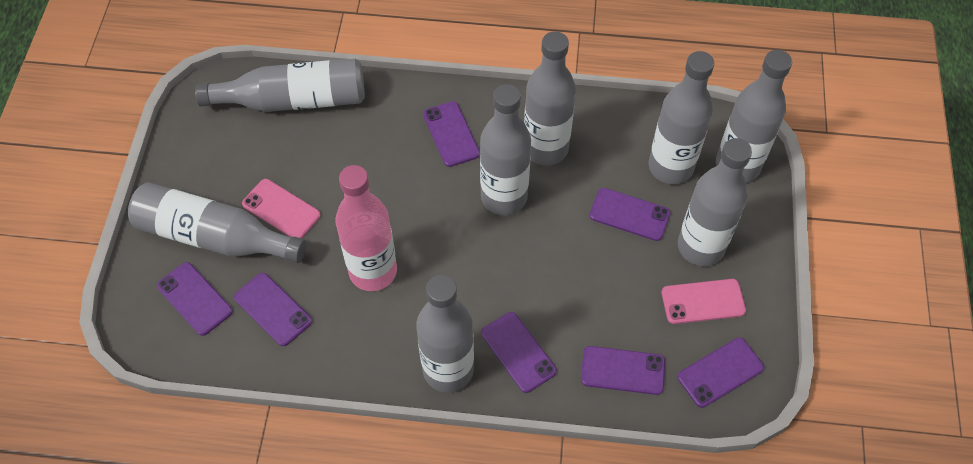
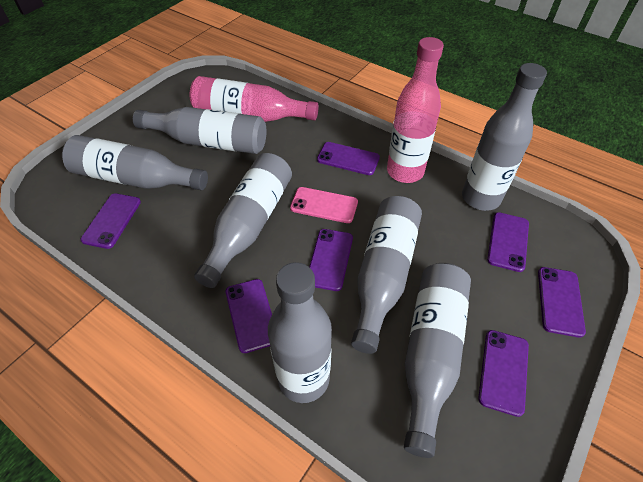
grey bottle: [128,182,307,263] [195,58,365,112] [416,275,474,392] [480,84,531,215] [524,31,576,165] [649,51,715,184] [678,138,752,266] [716,50,792,182] = 8 -> [62,135,208,190] [133,107,266,154] [194,153,292,288] [268,262,332,403] [351,196,422,354] [404,263,471,458] [462,63,547,211] = 7
pink bottle: [336,165,397,291] = 1 -> [190,76,319,122] [387,37,444,183] = 2
pink phone: [242,179,321,239] [661,279,746,324] = 2 -> [290,187,358,223] = 1

